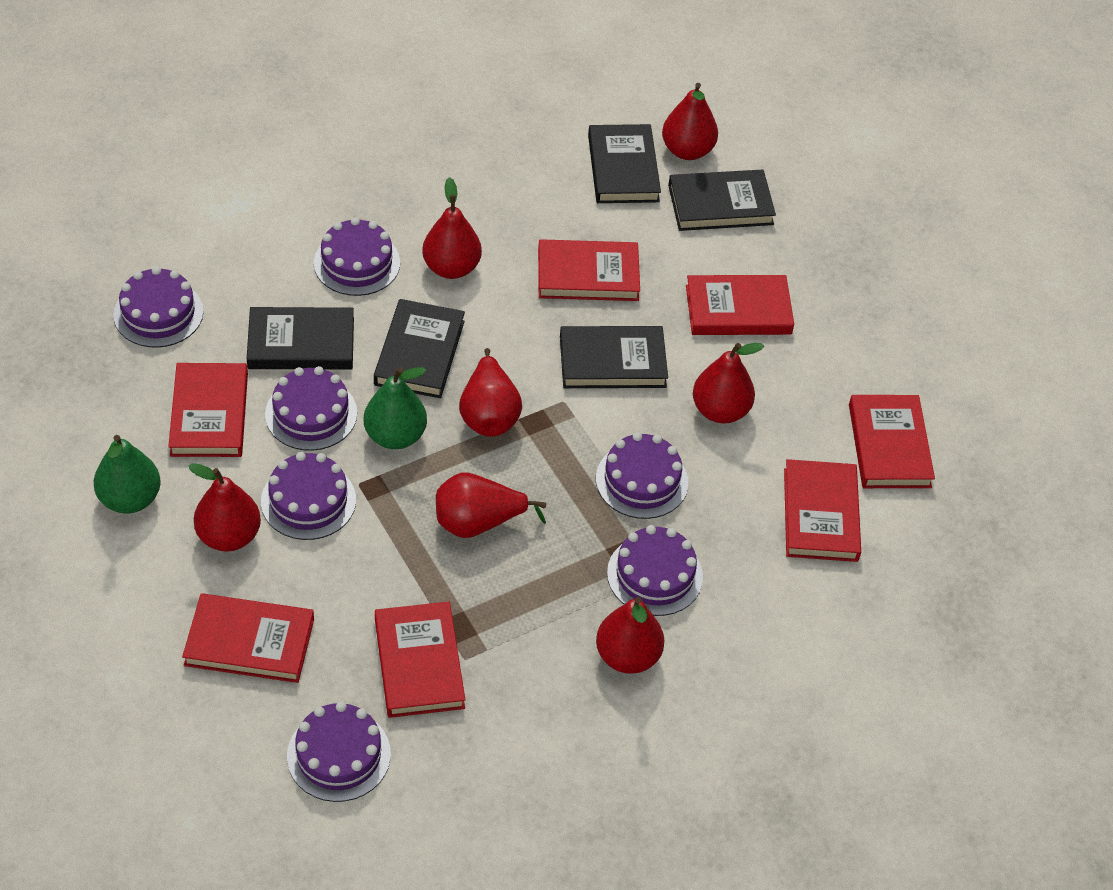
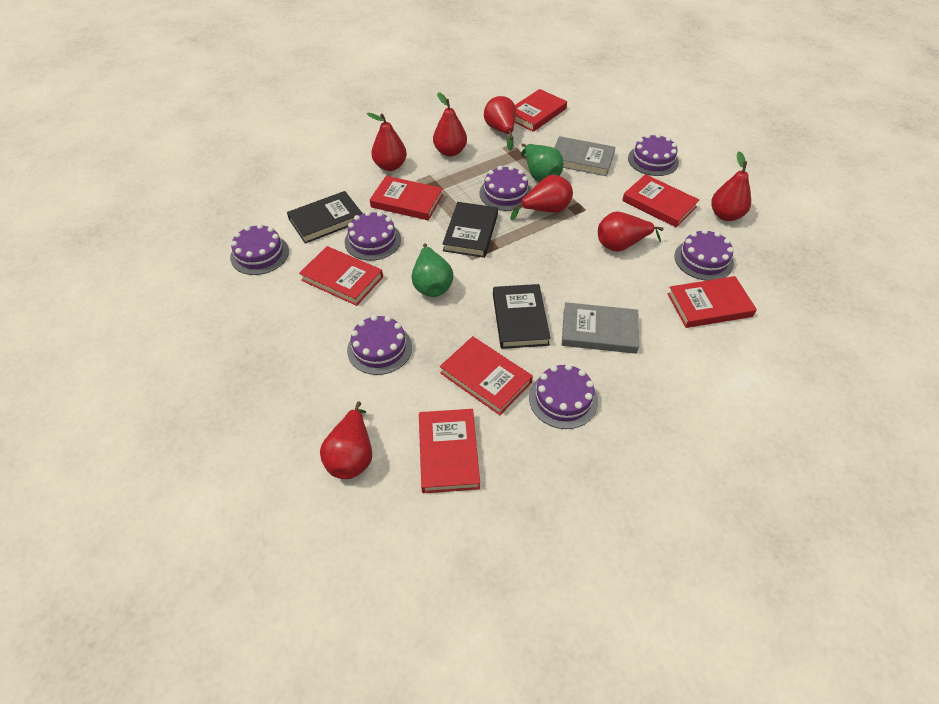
black book: [247,307,354,370] [374,299,465,398] [560,326,668,388] [588,124,661,203] [668,170,776,231] = 5 -> [287,191,363,244] [442,202,498,258] [493,284,551,349] = 3
grey book: none = 0 -> [554,136,615,176] [562,302,639,354] = 2

